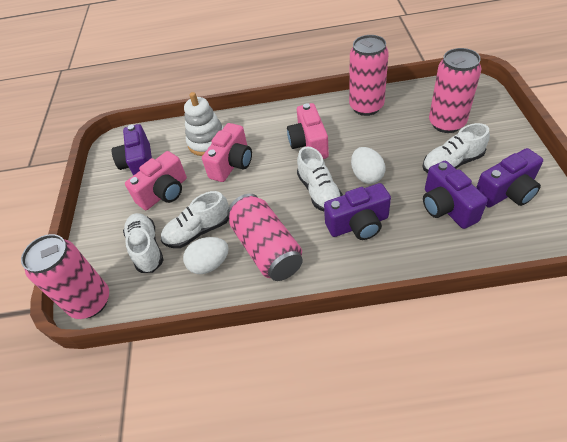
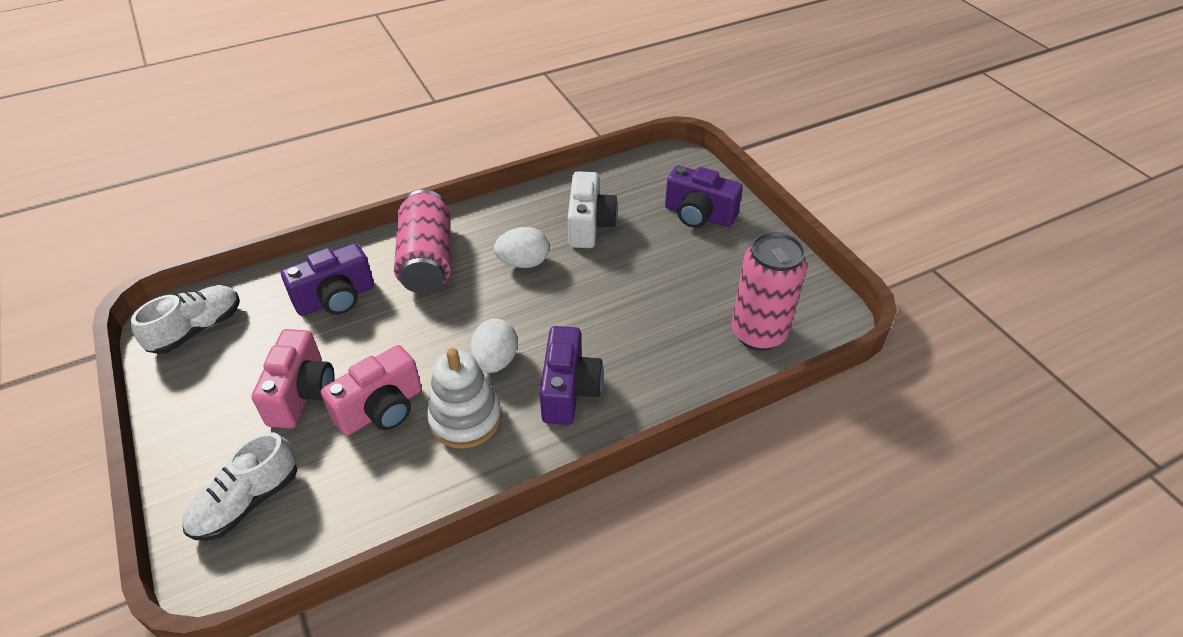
pink camera: [125,151,187,210] [202,123,252,182] [287,103,329,159] = 3 -> [252,329,334,428] [321,345,422,436] = 2
pink can: [21,234,109,319] [227,194,303,281] [349,35,389,116] [429,48,481,133] = 4 -> [394,190,451,293] [731,232,807,351] = 2
purple camera: [112,124,152,176] [324,183,391,240] [423,161,488,229] [476,148,543,208] = 4 -> [281,243,374,316] [540,326,603,425] [665,166,743,228] = 3
white camera: none = 0 -> [568,171,618,248] = 1
white shoe: [123,213,164,273] [161,191,229,248] [297,147,343,211] [422,123,490,173] = 4 -> [131,285,240,354] [182,432,297,541] = 2

